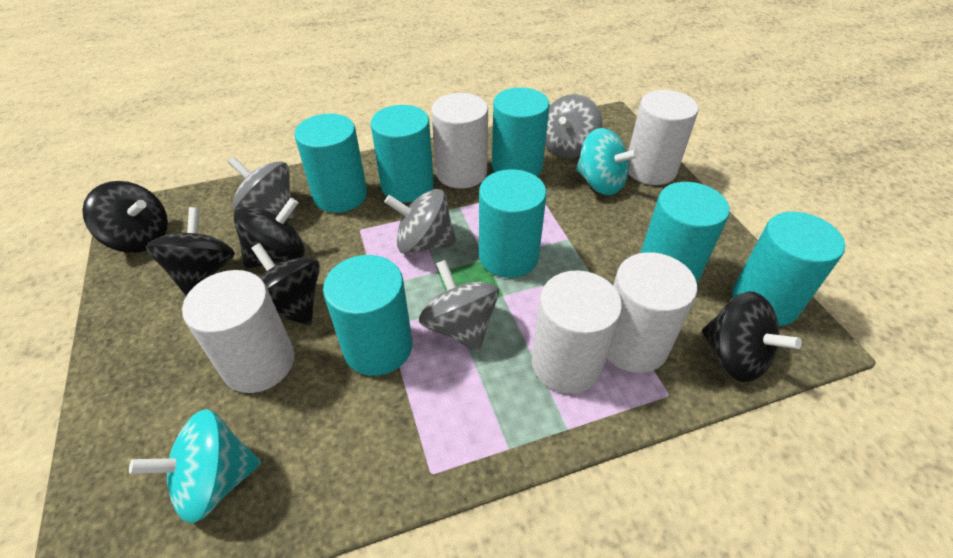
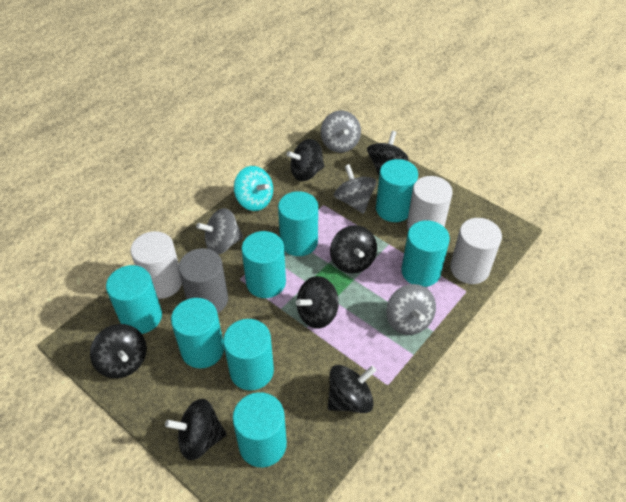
black spinning top: [82,181,168,253] [146,207,235,296] [233,198,305,269] [251,243,320,325] [702,291,802,382] = 5 -> [90,324,147,378] [165,399,227,460] [287,139,325,181] [296,276,339,329] [328,365,376,413] [330,225,377,274] [367,131,408,175] = 7
grey cylinder: none = 0 -> [178,248,228,313] = 1
turquoise cylinder: [294,114,367,213] [323,255,413,376] [371,105,434,203] [479,169,547,278] [492,87,550,176] [641,182,730,283] [732,212,845,326] = 7 -> [106,265,162,334] [171,298,224,368] [223,319,274,391] [233,392,287,467] [241,231,286,298] [278,191,318,256] [376,159,418,222] [401,220,450,287] = 8
turquoise spinning top: [129,409,261,524] [576,128,639,195] = 2 -> [234,166,273,211] = 1
white cylinder: [182,270,294,393] [431,93,488,189] [532,270,622,394] [607,252,697,373] [629,90,699,185] = 5 -> [130,231,182,299] [407,176,453,230] [450,218,502,284] = 3

